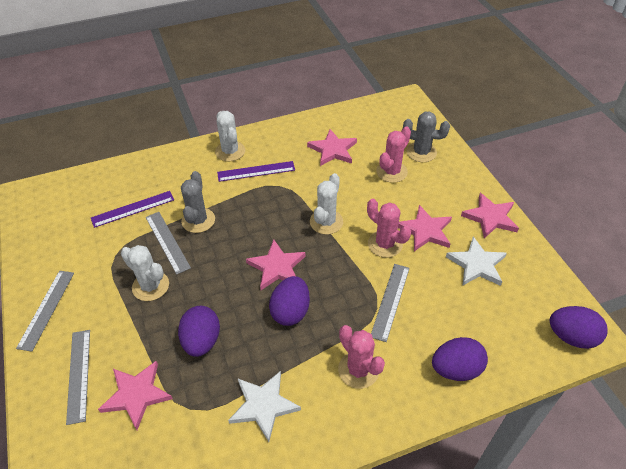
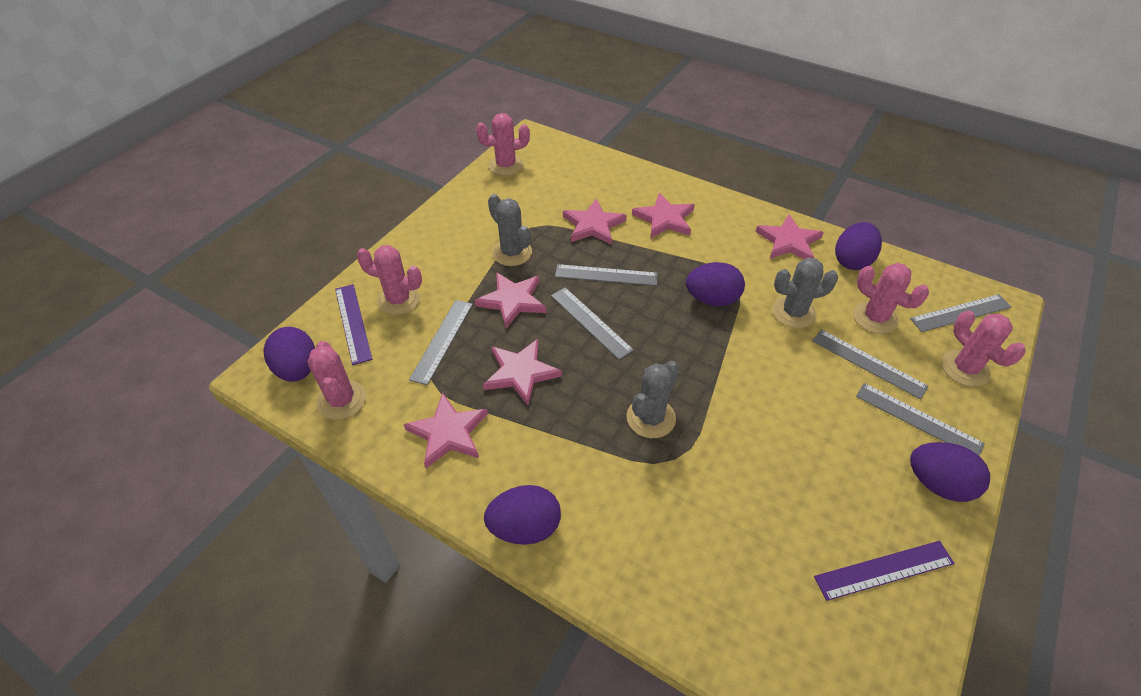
grey cactus: [181,171,215,233] [403,111,450,162] = 2 -> [488,194,532,266] [626,361,679,438] [772,258,838,328] = 3
grey ruler: [16,271,74,352] [66,330,90,425] [145,212,191,275] [371,264,410,342] = 4 -> [409,300,473,385] [551,287,634,360] [555,264,658,286] [812,329,929,399] [856,383,985,456] [910,294,1012,332] = 6
pink cactus: [338,325,385,389] [367,199,411,258] [376,127,411,183] = 3 -> [307,341,366,420] [357,245,422,315] [476,113,530,176] [853,263,929,334] [941,310,1026,387] = 5
pink star: [98,361,173,430] [246,239,306,290] [307,129,357,166] [398,205,452,251] [461,193,519,238] = 5 -> [404,393,488,468] [474,272,546,328] [483,339,562,405] [563,199,627,245] [632,193,695,238] [755,214,824,259] = 6
purple egg: [178,306,220,357] [269,276,310,326] [432,337,488,381] [550,306,608,349] = 4 -> [263,327,315,382] [484,485,561,545] [686,262,745,306] [835,222,882,270] [910,442,990,502] = 5
white cactus: [121,245,169,301] [215,111,245,161] [310,173,343,234] = 3 -> none = 0
white star: [228,371,301,442] [446,236,507,286] = 2 -> none = 0

